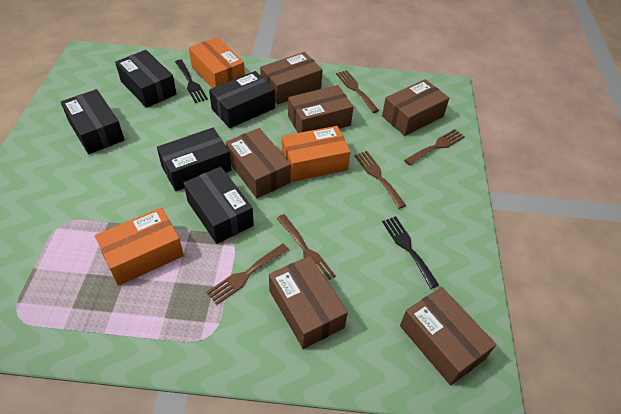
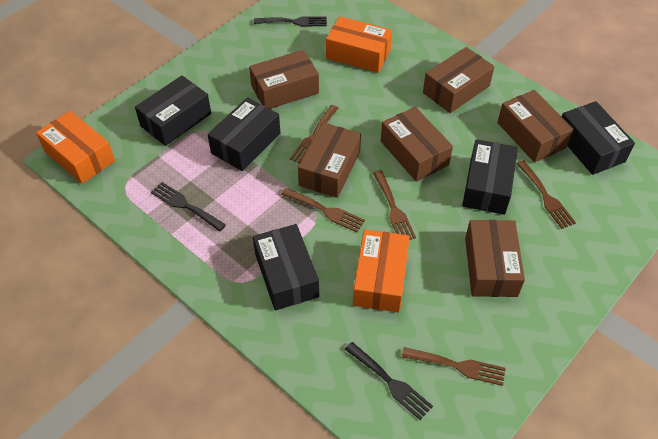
black fork: [175,60,208,103] [382,216,439,289] = 2 -> [151,182,226,232] [254,16,327,27] [345,342,433,420] = 3

